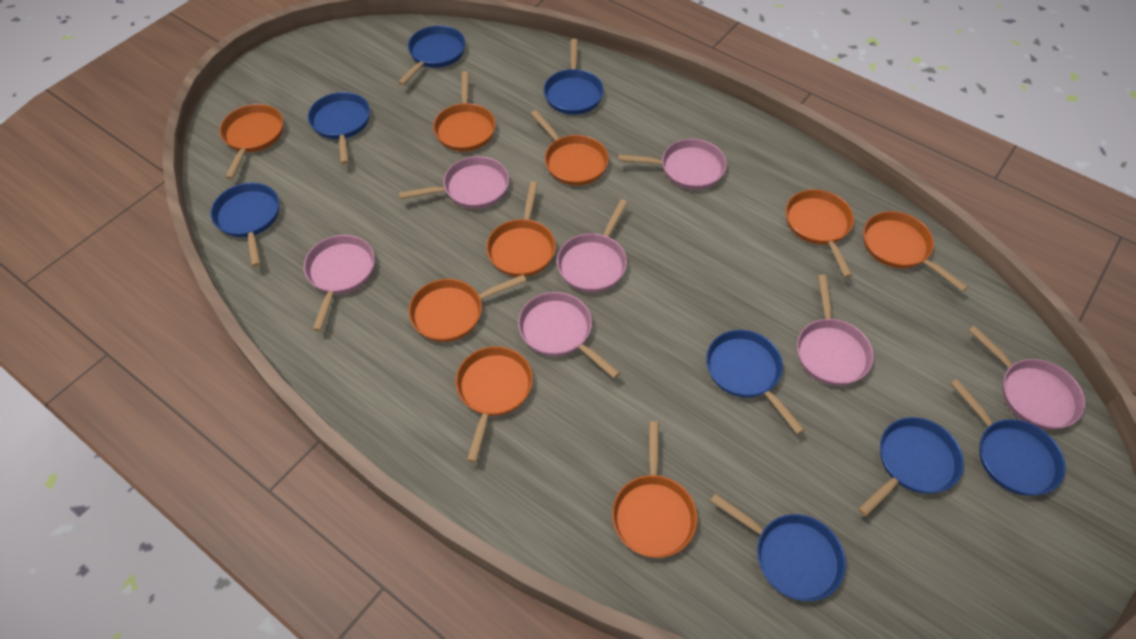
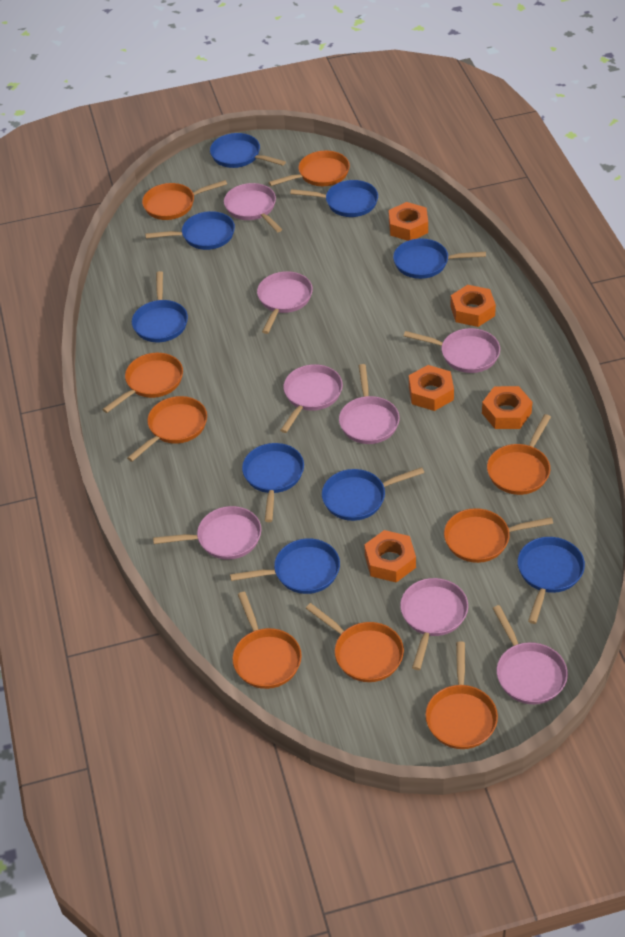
blue pan: [211,183,279,267] [308,92,370,164] [398,26,466,85] [543,39,604,115] [706,330,805,434] [710,493,846,601] [858,417,964,516] [950,379,1066,496] = 8 -> [132,271,188,342] [145,211,235,250] [210,133,286,168] [230,538,340,594] [242,443,304,522] [290,180,378,217] [322,467,424,521] [393,238,486,279] [518,537,585,624] = 9
orange nut: none = 0 -> [364,530,416,583] [389,202,428,241] [409,365,454,411] [451,285,496,327] [482,386,532,429] = 5
pink pan: [304,235,375,331] [399,156,509,209] [518,292,620,378] [557,199,628,292] [618,139,727,190] [797,275,874,386] [968,325,1085,430] = 7 -> [153,506,261,560] [224,183,282,232] [257,271,313,334] [280,364,343,433] [339,364,400,444] [400,578,468,670] [404,328,500,373] [493,605,568,704] = 8

